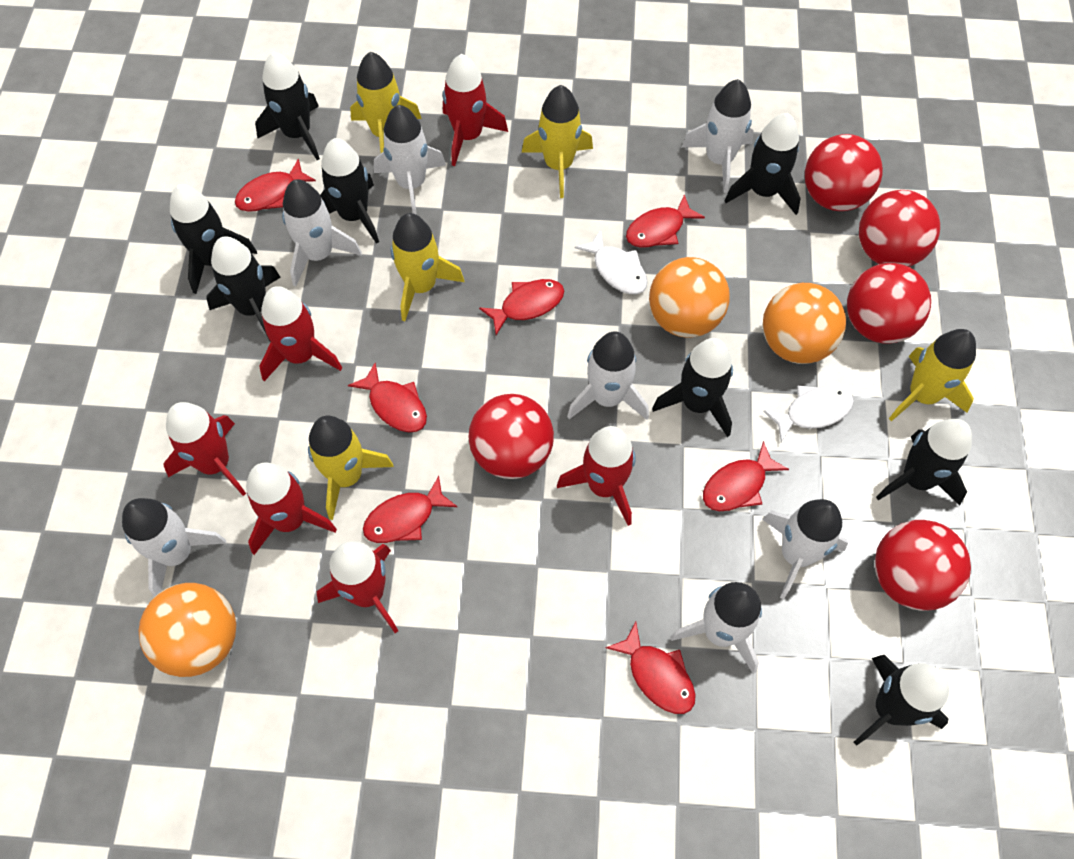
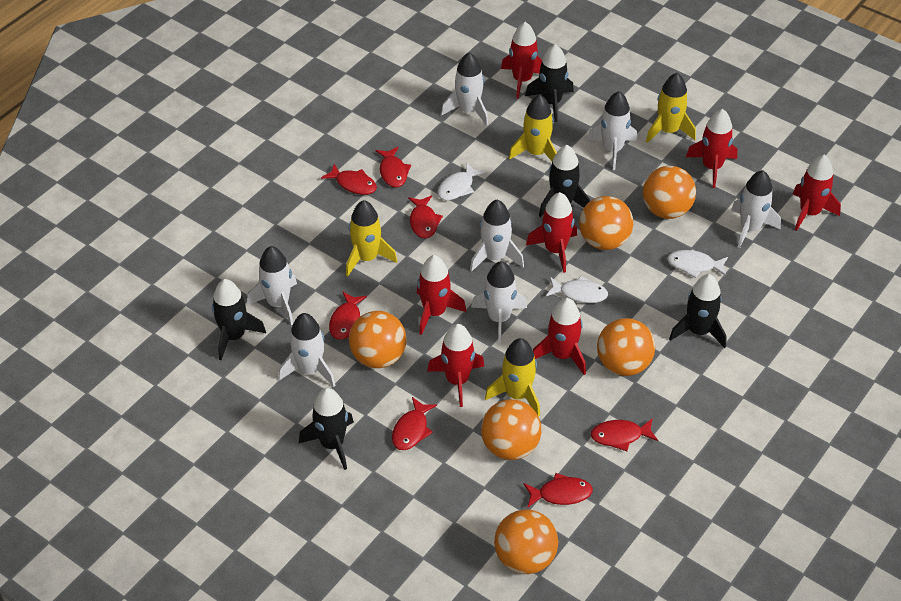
black rocket: [170,184,257,294] [206,236,281,342] [255,52,320,160] [320,138,379,244] [652,338,733,437] [725,113,801,215] [853,655,949,746] [876,419,972,505] = 8 -> [212,279,266,360] [299,388,354,470] [525,44,574,122] [539,145,590,217] [669,274,727,348] = 5
orange ball: [139,583,236,677] [649,257,730,338] [763,283,846,364] = 3 -> [349,311,406,368] [481,399,541,460] [494,509,558,574] [579,196,633,250] [597,318,655,376] [643,166,696,219] = 6
red ball: [469,394,554,479] [805,134,883,211] [847,263,931,344] [859,190,940,267] [875,520,971,611] = 5 -> none = 0
red rocket: [163,402,246,496] [246,463,337,555] [259,286,342,381] [317,541,398,633] [443,54,508,166] [557,426,636,526] = 6 -> [417,255,466,335] [427,324,485,407] [501,22,542,99] [526,192,577,273] [533,298,586,375] [686,109,738,188] [793,154,841,231] = 7
white fish: [575,230,648,294] [763,386,854,442] = 2 -> [437,163,486,200] [546,276,608,303] [667,250,728,278] = 3
yellow rocket: [308,416,394,520] [350,52,422,153] [390,213,465,321] [522,85,593,198] [889,329,976,421] = 5 -> [346,200,397,277] [485,338,540,417] [509,95,557,161] [646,73,696,143] = 4

